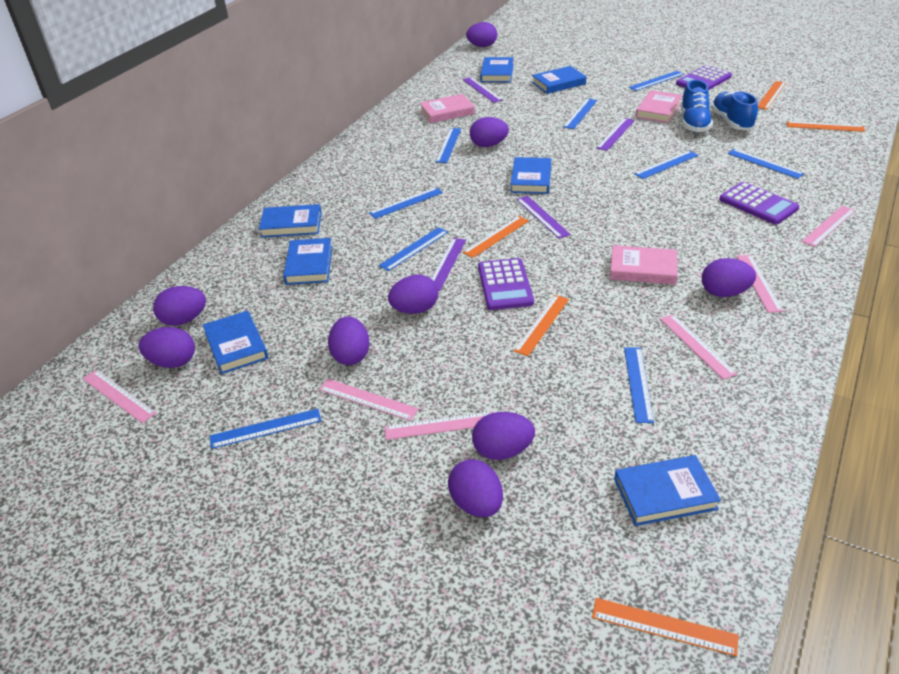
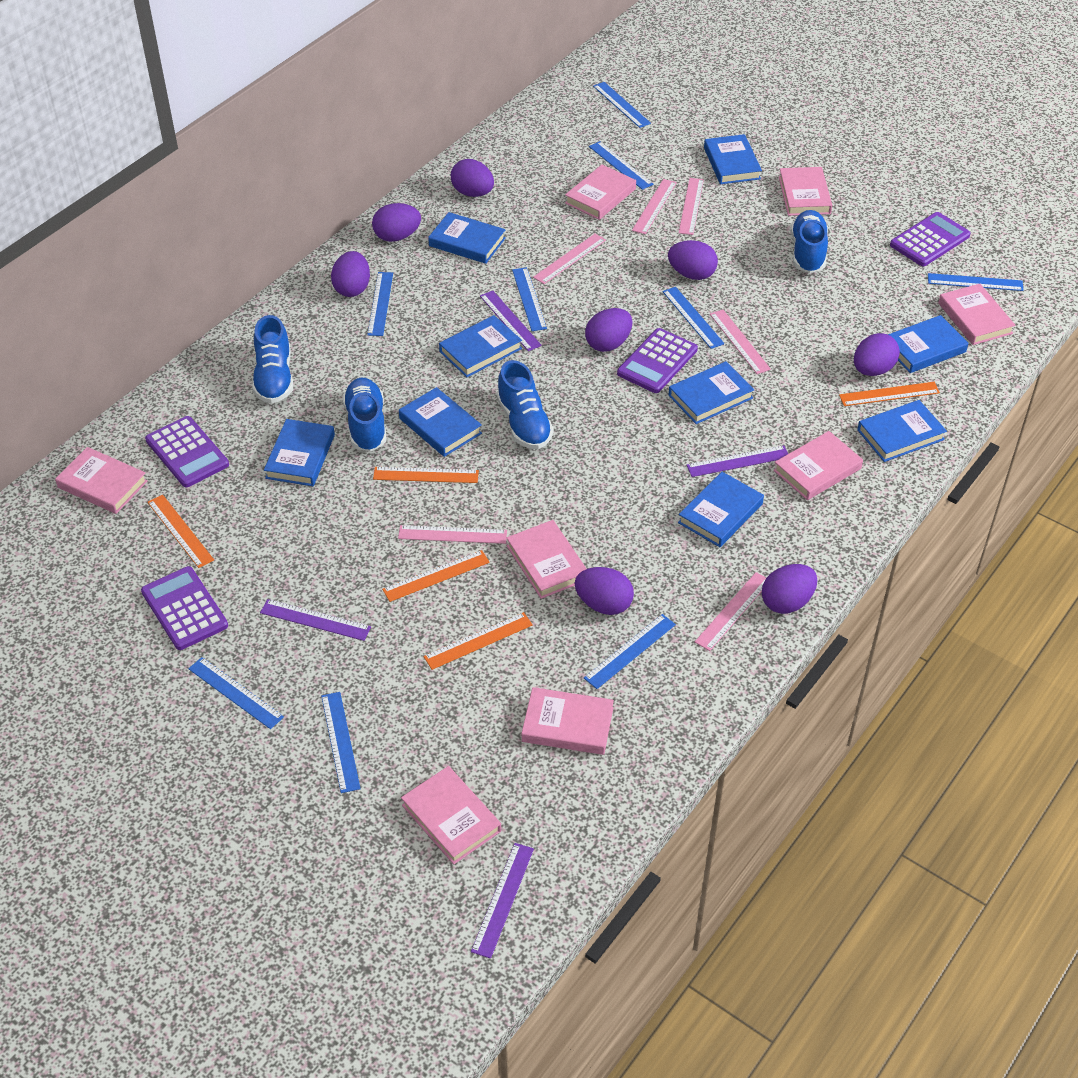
blue book: [203,311,268,374] [259,204,322,238] [283,238,333,285] [480,57,514,82] [510,157,551,194] [532,66,586,94] [614,455,721,526] = 7 -> [264,419,335,486] [399,387,482,457] [428,212,506,264] [439,315,522,377] [669,361,754,424] [678,472,764,547] [704,134,762,184] [857,400,947,462] [888,315,968,373] = 9
blue shoe: [681,80,713,133] [711,91,758,130] = 2 -> [252,315,293,404] [343,378,387,452] [497,360,553,449] [791,210,828,273] = 4
pink book: [420,94,475,123] [610,245,678,285] [635,90,683,123] = 3 -> [55,447,148,514] [401,766,501,865] [507,520,587,599] [522,687,614,755] [565,165,636,220] [774,431,863,500] [779,167,832,216] [938,284,1015,345] = 8
purple calculator: [478,258,534,310] [676,65,732,90] [719,182,799,225] = 3 -> [141,566,228,650] [145,416,229,487] [617,328,698,393] [890,212,971,266] = 4
purple egg: [138,327,195,368] [153,286,206,326] [328,316,370,365] [388,275,438,314] [448,459,503,517] [466,22,497,47] [470,117,509,147] [472,412,535,460] [702,258,756,297] = 9 -> [331,251,370,297] [372,203,421,242] [451,159,494,197] [575,567,634,615] [585,308,632,352] [668,240,718,280] [762,564,817,614] [854,333,900,376] = 8

